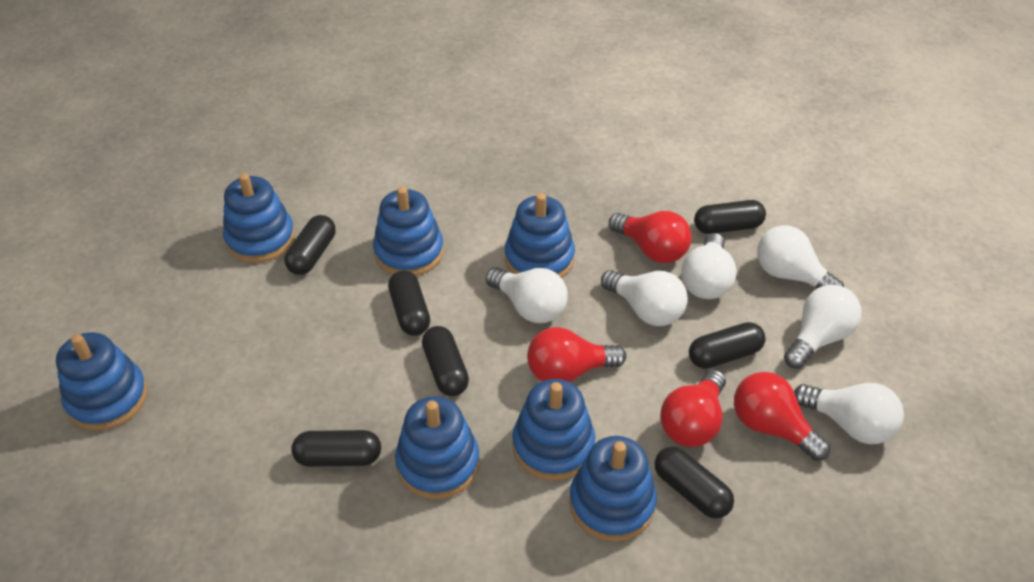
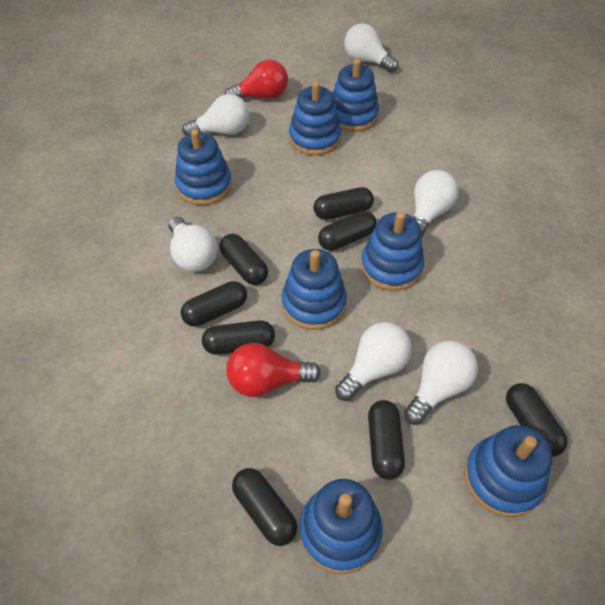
black capsule: [285,215,336,275] [291,430,381,467] [388,270,430,336] [422,326,469,396] [655,447,734,519] [689,322,765,369] [694,200,766,234] = 7 -> [181,281,247,327] [202,320,275,355] [219,234,268,285] [232,468,298,546] [313,187,374,220] [318,211,377,251] [368,400,405,480] [506,383,568,457] = 8
red light bulb: [527,327,626,382] [609,211,692,263] [660,369,726,447] [734,372,830,461] = 4 -> [225,60,288,99] [226,343,321,397] = 2

